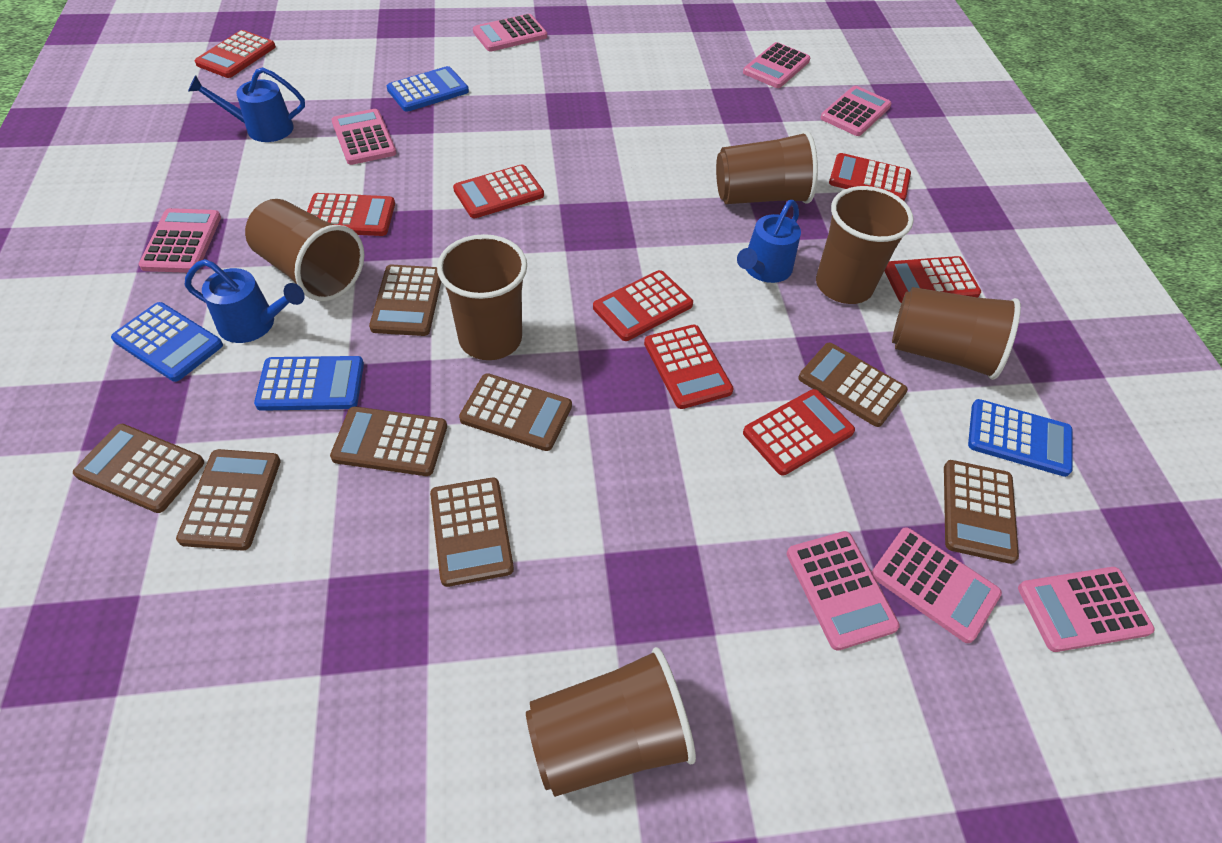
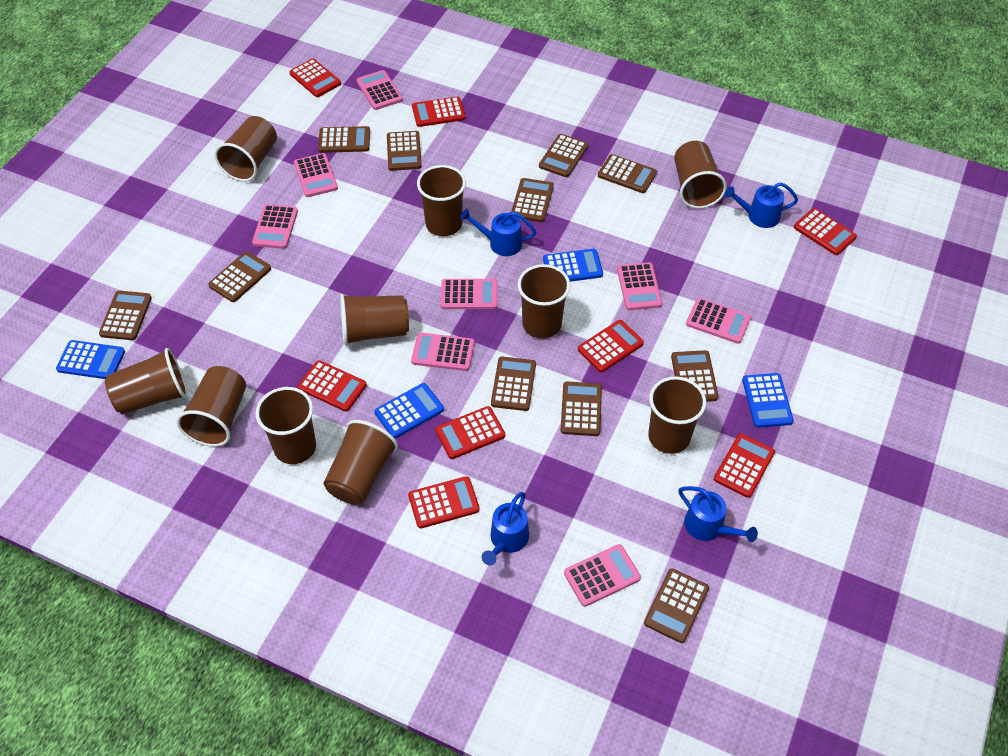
blue watering can: [185,259,305,343] [188,67,305,142] [737,200,801,283] = 3 -> [460,209,536,256] [482,492,529,565] [679,486,758,542] [725,182,798,228] = 4
brown calculator: [73,424,204,513] [176,449,281,551] [330,406,447,476] [369,264,441,336] [430,478,514,587] [459,373,572,451] [798,343,908,427] [944,460,1019,564] = 8 -> [99,291,152,340] [208,251,271,302] [318,126,370,153] [387,131,422,171] [491,357,536,411] [511,178,554,222] [539,134,588,177] [561,381,602,436] [598,154,657,193] [644,569,709,643] [671,350,718,402] = 11
brown cup: [245,199,364,301] [437,234,527,360] [526,647,696,797] [716,131,818,204] [816,186,914,304] [892,287,1021,380] = 6 -> [105,348,188,415] [177,366,246,447] [215,116,277,182] [256,387,316,464] [324,420,398,504] [340,294,409,345] [417,165,466,236] [518,264,570,339] [648,376,706,454] [674,141,727,209] = 10

